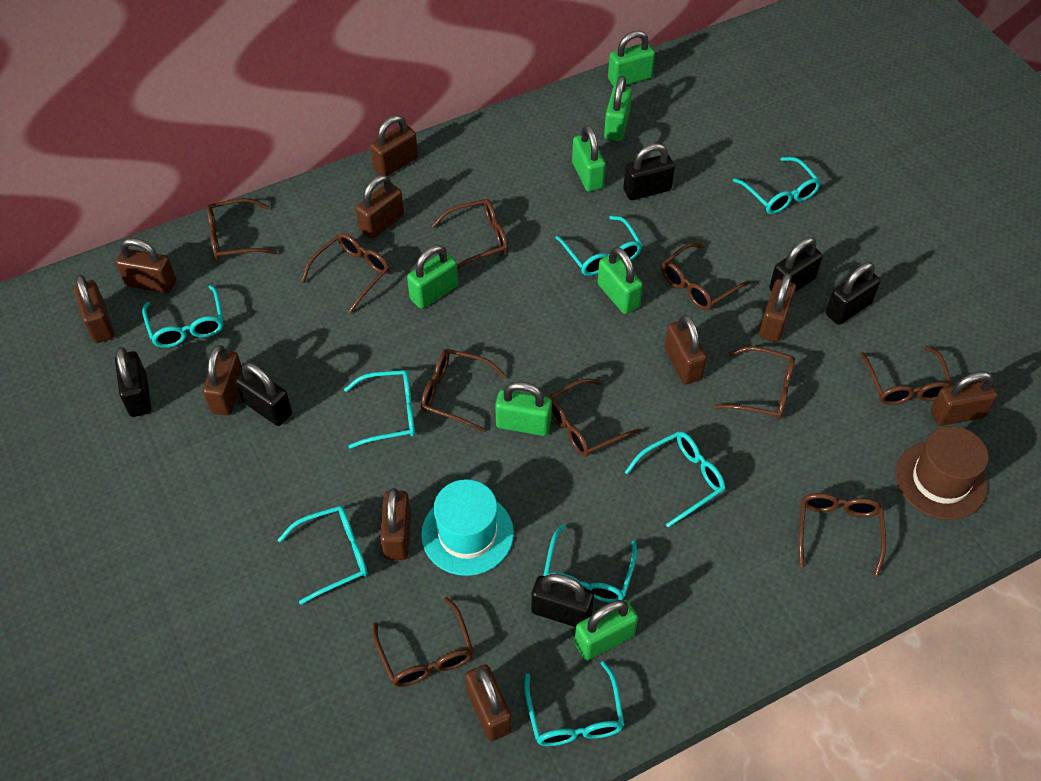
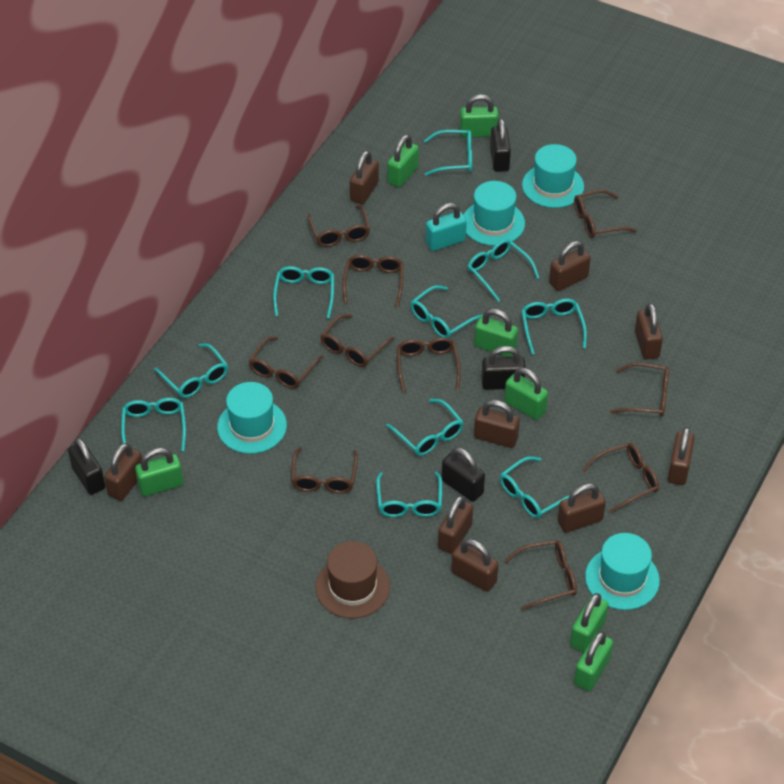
black padlock: [115,347,151,417] [235,363,292,426] [531,574,594,627] [623,143,675,200] [769,237,823,292] [826,262,881,325] = 6 -> [68,438,105,495] [442,447,485,502] [481,346,526,390] [490,118,511,172] = 4
brown padlock: [74,274,114,343] [116,238,176,293] [203,345,242,415] [356,175,404,239] [370,115,418,176] [380,488,411,560] [465,664,512,741] [665,315,707,384] [759,273,796,342] [931,371,998,426] = 10 -> [104,443,142,501] [350,151,379,204] [438,496,473,554] [451,539,499,592] [474,400,520,448] [549,241,591,291] [558,483,606,533] [635,303,663,360] [668,427,695,485] = 9
turquoise glasses: [142,285,223,348] [278,506,368,604] [344,370,415,449] [524,661,624,746] [543,524,637,602] [556,216,643,276] [625,431,725,528] [733,157,821,214] = 8 -> [121,398,186,451] [154,344,228,398] [273,266,334,318] [376,472,442,517] [386,399,464,456] [411,285,483,338] [424,130,472,176] [468,239,539,302] [500,456,570,519] [521,299,587,355] = 10
turquoise hat: [421,479,514,576] = 1 -> [217,382,287,454] [464,181,525,246] [522,144,584,208] [585,533,660,610] = 4
turquoise padlock: none = 0 -> [426,203,467,251] = 1

